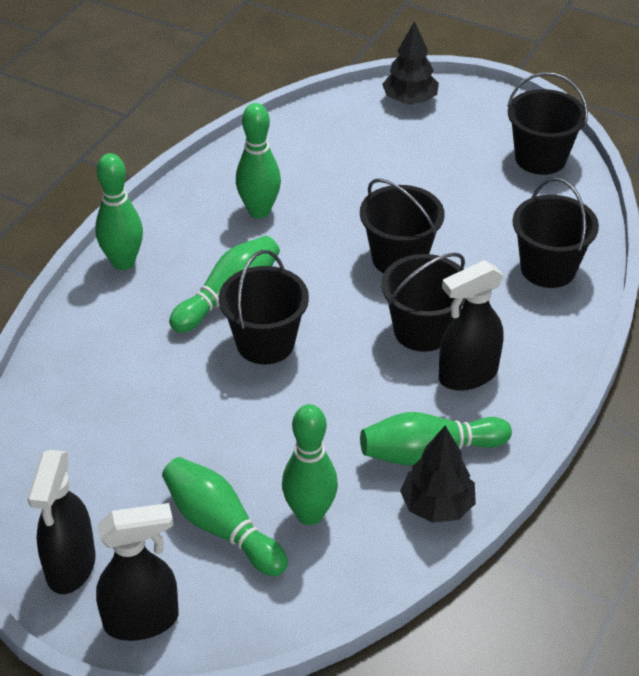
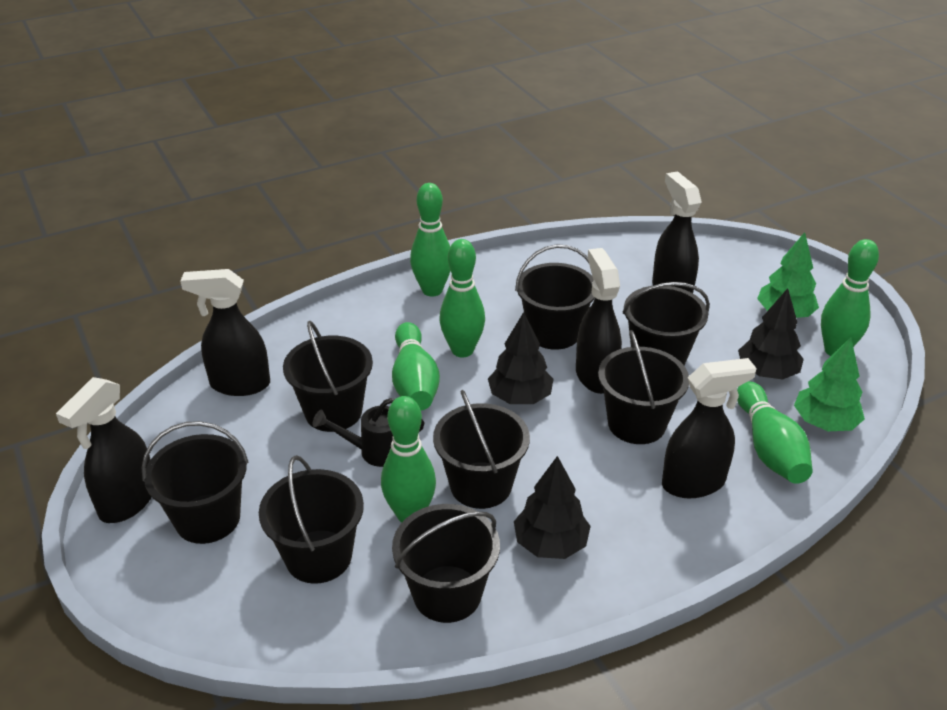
black bucket: [219,250,309,365] [360,178,444,273] [381,253,465,352] [507,72,588,175] [512,178,599,288] = 5 -> [142,421,249,544] [259,455,364,584] [283,321,373,432] [392,504,500,623] [433,390,530,509] [515,244,595,350] [598,330,689,444] [623,282,710,365] = 8
black spray bottle: [27,450,96,594] [96,503,179,641] [439,260,504,391] = 3 -> [56,377,152,523] [180,269,270,396] [576,248,622,394] [652,171,702,293] [662,358,757,498] = 5
black tree: [382,21,439,104] [400,426,476,523] = 2 -> [488,312,554,404] [514,456,591,559] [738,288,804,380] = 3
black watering can: none = 0 -> [313,398,424,467] = 1
green tree: none = 0 -> [757,232,819,318] [794,337,865,431] = 2

